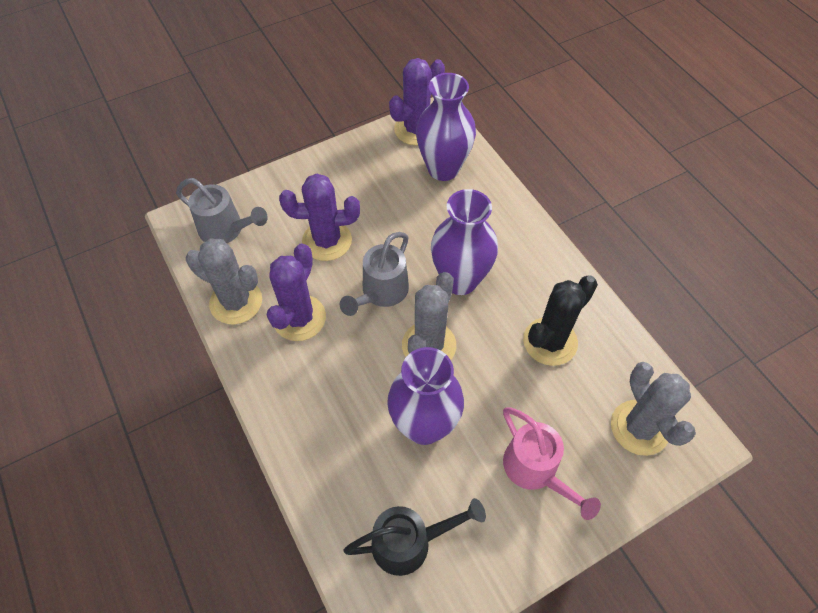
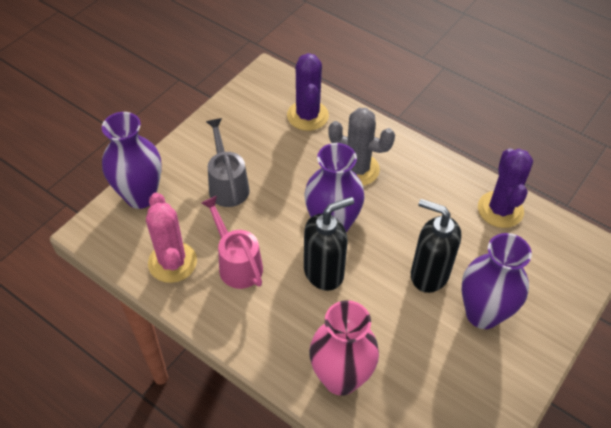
black cactus: [523,275,598,366] = 1 -> none = 0
black soap dispenser: none = 0 -> [304,197,354,291] [411,199,461,293] = 2
black watering can: [344,498,486,576] = 1 -> none = 0
grey cactus: [186,239,262,324] [402,272,456,360] [611,362,696,456] = 3 -> [328,108,395,186] = 1
grey watering can: [176,178,268,243] [340,232,409,316] = 2 -> [206,118,250,207] = 1
pink cactus: none = 0 -> [146,193,197,283] = 1
pink vase: none = 0 -> [309,300,379,396] = 1
purple cactus: [267,243,326,341] [279,174,360,261] [389,58,445,146] = 3 -> [287,53,329,131] [478,148,533,228] = 2

